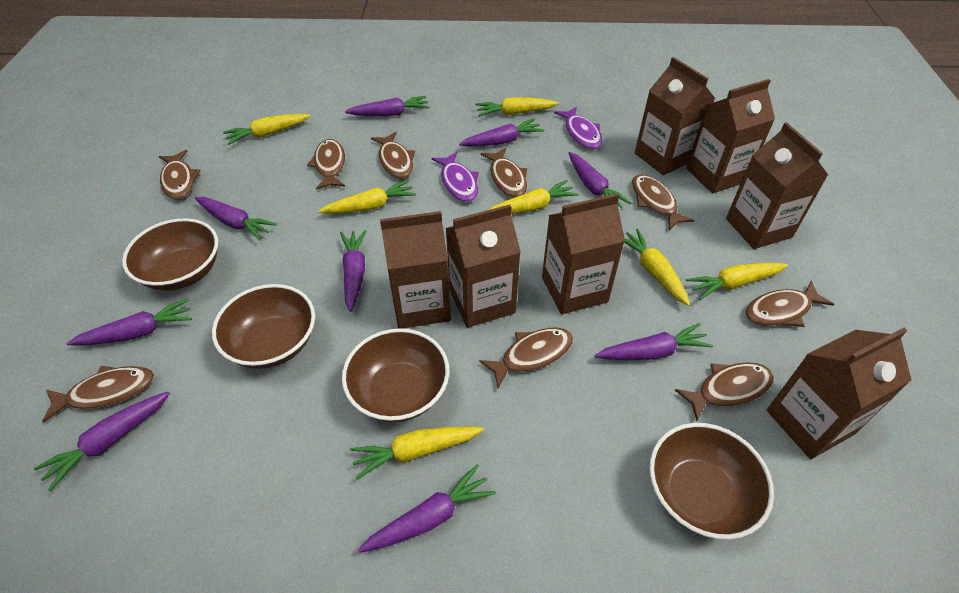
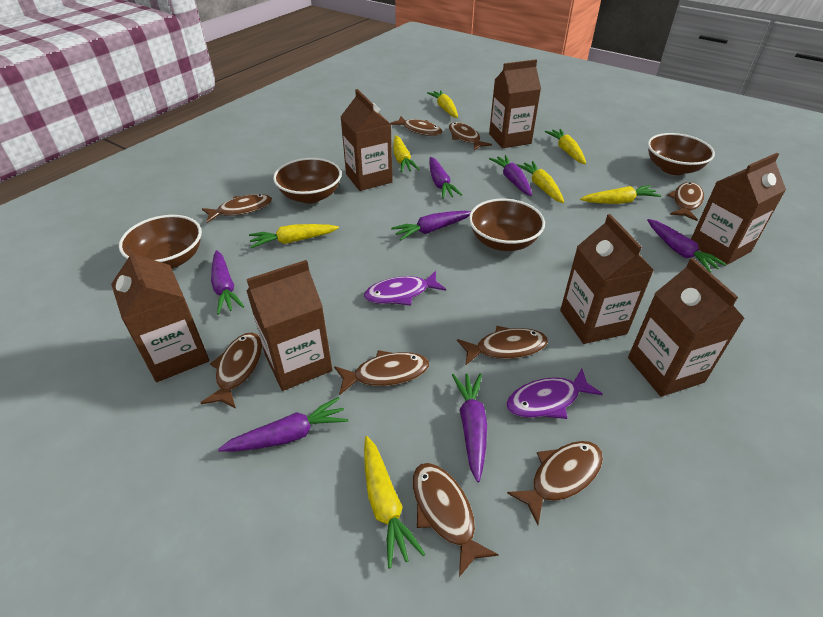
purple carrot: [34,391,170,492] [67,298,192,346] [195,197,277,241] [340,230,367,312] [345,96,430,116] [358,464,496,553] [459,118,544,147] [569,152,631,208] [595,323,713,360] = 9 -> [211,250,244,314] [218,397,348,452] [391,211,471,241] [429,157,462,199] [452,373,487,482] [489,155,532,196] [647,219,727,273] = 7

